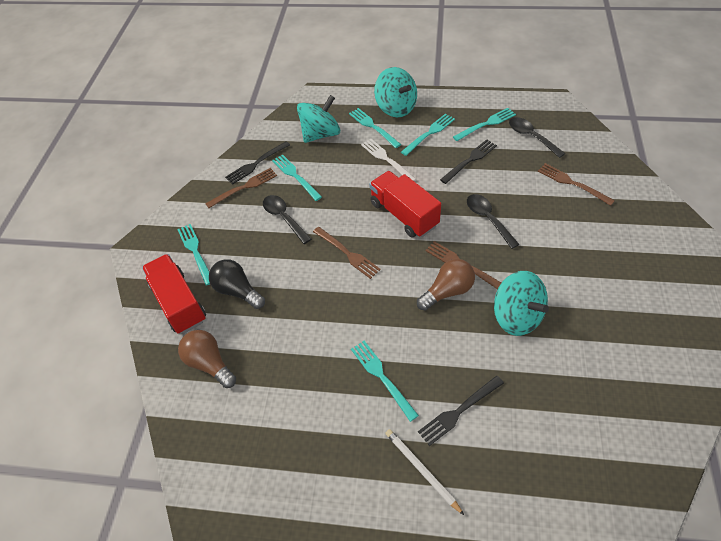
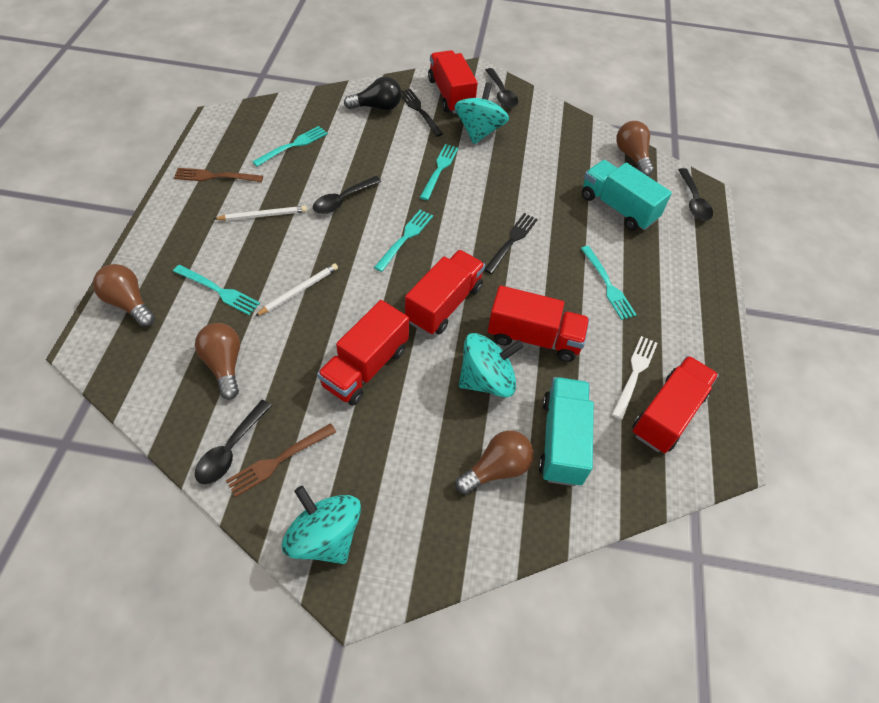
black fork: [225,141,290,184] [418,375,504,446] [440,139,497,184] = 3 -> [401,89,443,137] [484,213,538,274] = 2
black spoon: [263,195,311,244] [467,194,520,249] [509,117,565,158] = 3 -> [195,400,272,484] [313,176,382,214] [485,68,518,108] [678,168,713,221] = 4
brown fork: [205,168,277,208] [313,227,381,279] [425,241,501,290] [538,163,615,206] = 4 -> [174,168,263,182] [226,423,336,497] = 2
brown light bulb: [178,330,236,388] [417,259,475,311] = 2 -> [93,264,155,327] [195,323,240,400] [455,430,534,495] [616,121,654,176] = 4
red truck: [142,254,206,334] [369,171,441,238] = 2 -> [317,300,409,405] [405,250,485,335] [428,50,478,114] [488,285,590,362] [633,356,719,453] = 5
turquoise fork: [177,224,210,285] [272,154,322,201] [349,108,401,148] [351,341,419,422] [401,114,455,156] [453,108,516,141] = 6 -> [173,265,260,315] [252,126,328,167] [374,210,433,272] [420,144,459,200] [581,246,637,320] = 5
turquoise truck: none = 0 -> [539,377,594,486] [582,160,672,231] = 2
white pencil: [385,429,464,515] = 1 -> [214,206,307,221] [255,264,338,316] = 2

